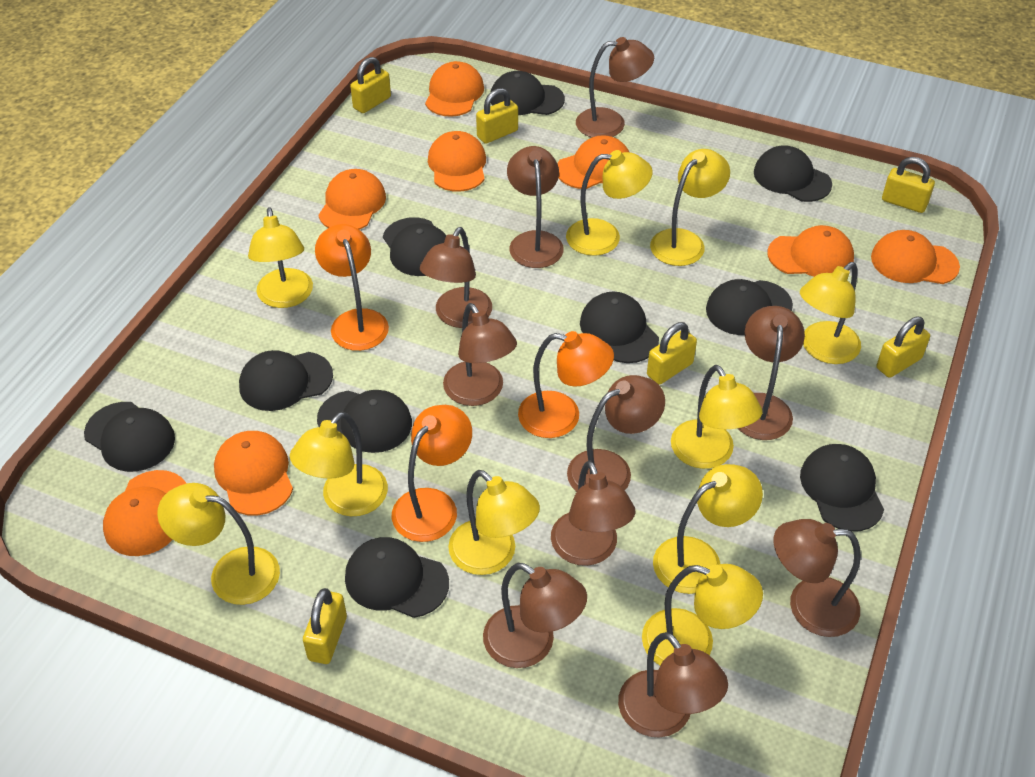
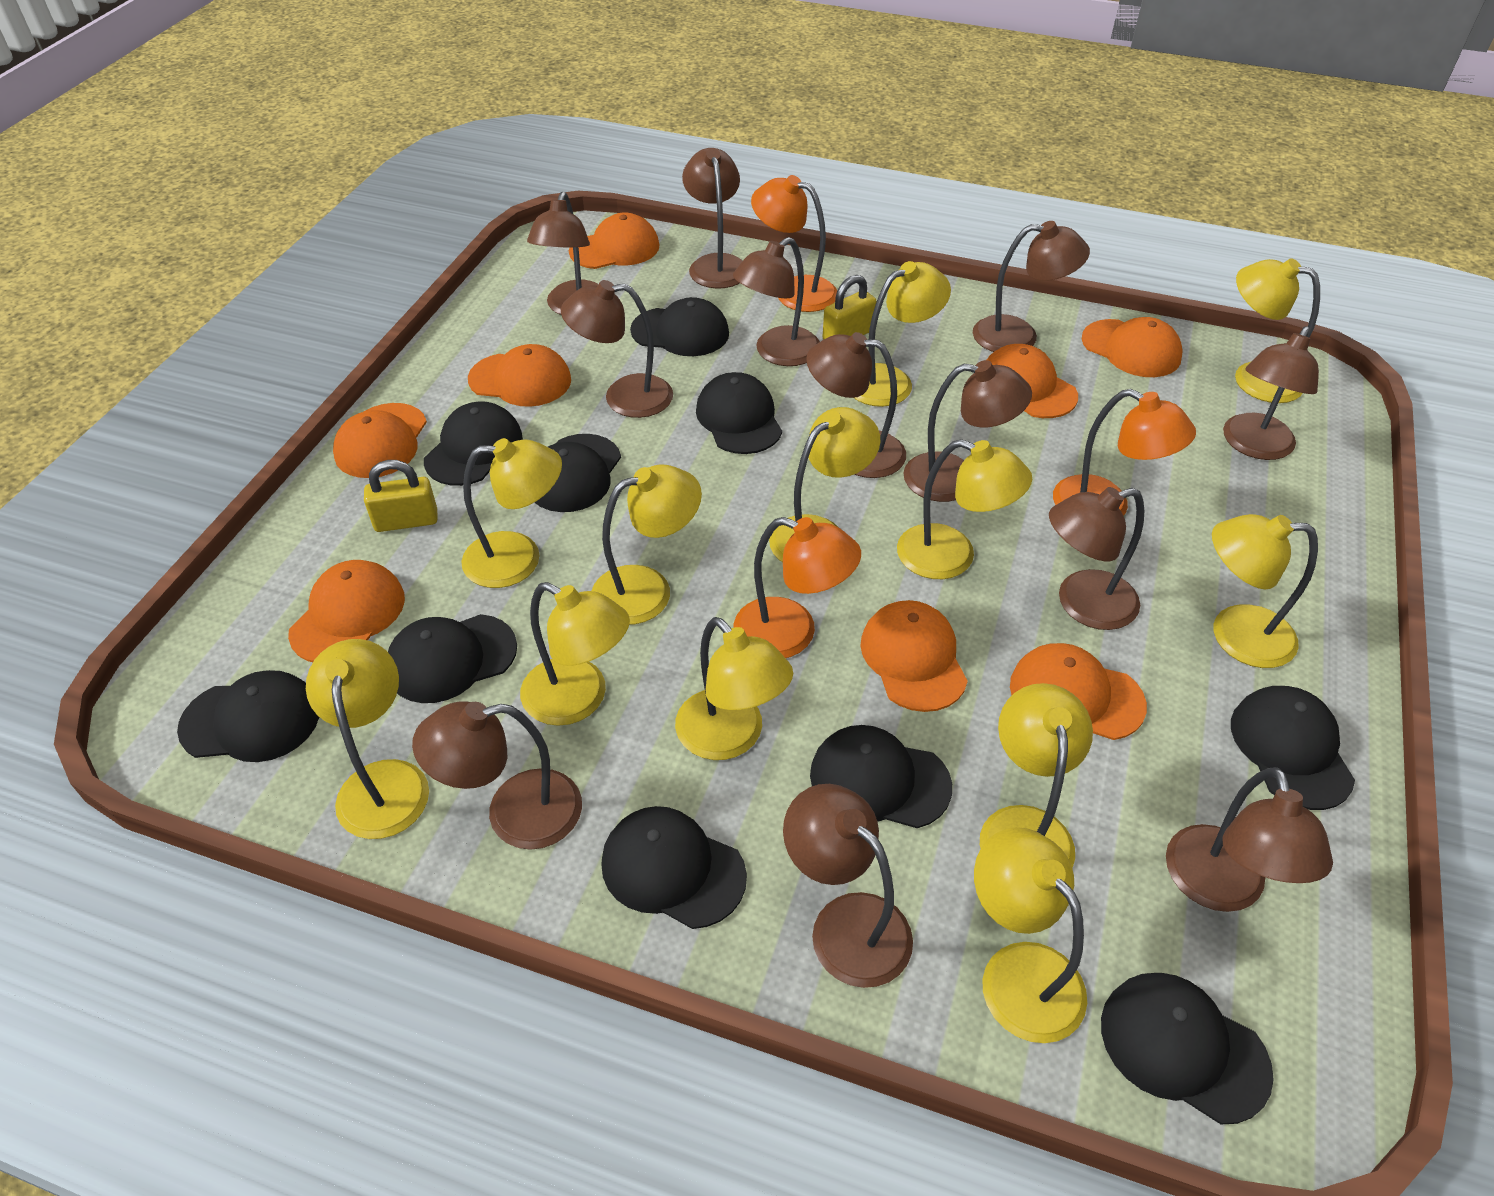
brown lamp: [420,227,492,328] [443,303,517,406] [483,563,587,668] [507,146,564,268] [551,460,636,566] [567,375,665,492] [576,37,654,138] [618,632,728,738] [738,306,805,440] [774,519,861,637] = 10 -> [412,701,582,850] [527,192,598,315] [561,280,673,418] [682,148,743,289] [733,237,820,366] [783,784,913,988] [806,332,906,478] [903,360,1032,502] [973,221,1090,352] [1049,487,1144,630] [1166,767,1333,912] [1223,326,1319,460] = 12
yellow lamp: [157,483,280,605] [248,207,313,308] [290,412,388,516] [448,470,540,575] [566,150,653,256] [642,564,763,666] [650,149,730,266] [653,464,763,594] [671,365,762,469] [800,262,861,364] = 10 -> [306,639,429,839] [461,438,562,588] [520,582,630,726] [592,464,702,625] [675,617,793,760] [769,407,880,562] [854,261,951,407] [897,439,1032,579] [974,827,1087,1043] [980,683,1093,868] [1212,514,1318,668] [1235,258,1320,403] = 12
yellow padlock: [303,588,347,664] [350,57,391,113] [476,88,518,144] [647,322,697,384] [876,317,930,378] [882,157,935,213] = 6 -> [364,460,438,532] [823,275,877,340] = 2

